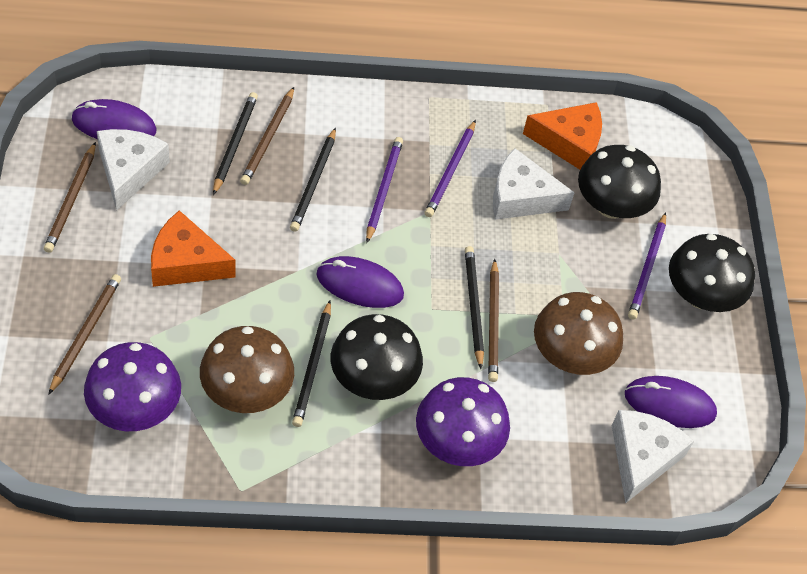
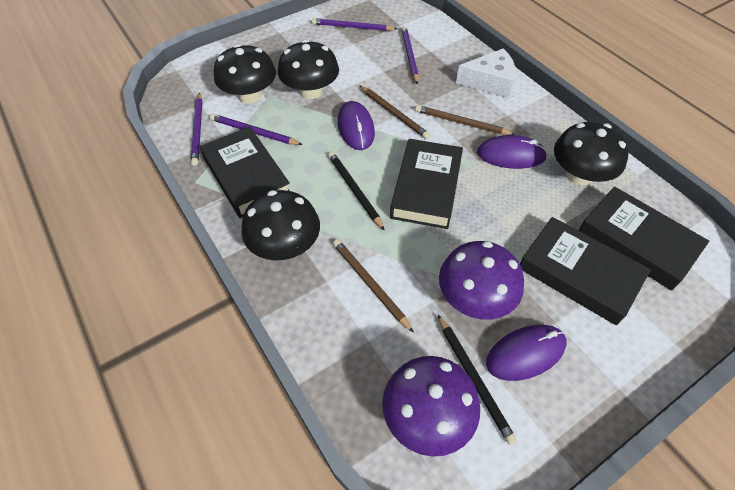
black book: none = 0 -> [200,126,290,218] [390,139,463,229] [520,217,651,325] [578,186,709,290] = 4
black mushroom: [331,314,423,400] [578,145,661,219] [669,234,755,312] = 3 -> [214,44,276,104] [241,190,320,260] [278,40,339,99] [554,122,629,185] = 4
black pencil: [213,92,258,195] [290,127,336,232] [292,300,331,427] [465,246,484,369] = 4 -> [328,152,385,231] [438,315,517,445] = 2
brown mushroom: [200,326,294,413] [534,292,623,375] = 2 -> none = 0
brown pencil: [44,142,96,253] [48,274,121,395] [240,87,294,185] [488,259,499,382] = 4 -> [333,239,414,333] [359,85,430,139] [415,105,515,135] = 3
orange cheese: [151,210,235,287] [523,102,602,170] = 2 -> none = 0
purple pencil: [366,137,403,243] [425,120,476,217] [628,212,666,320] = 3 -> [191,92,203,166] [210,114,303,145] [312,18,397,31] [401,26,419,85] = 4
white cheese: [97,129,170,211] [493,148,575,220] [612,410,694,504] = 3 -> [456,49,516,98] = 1

